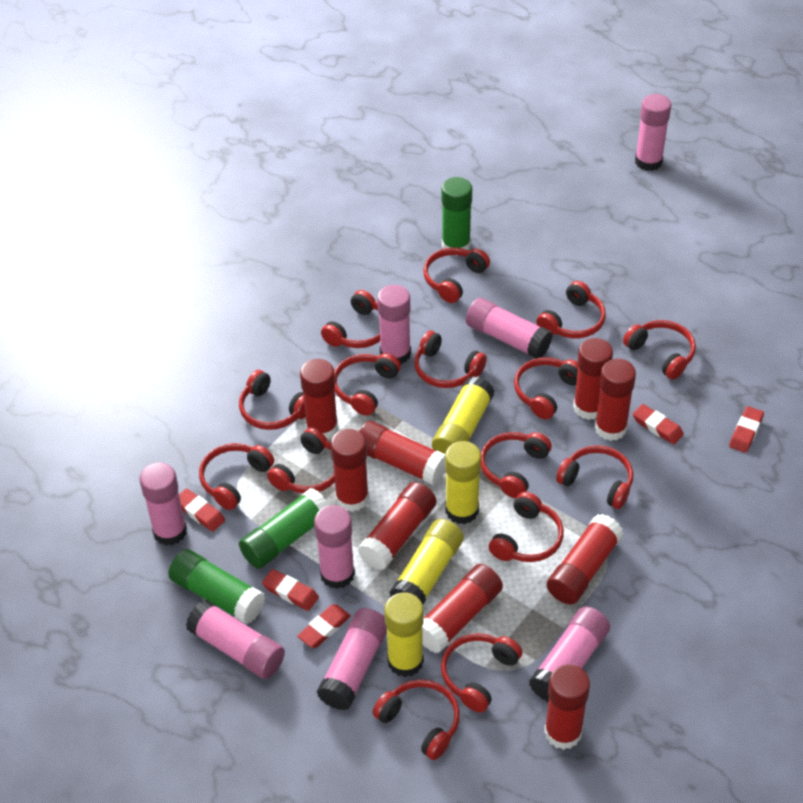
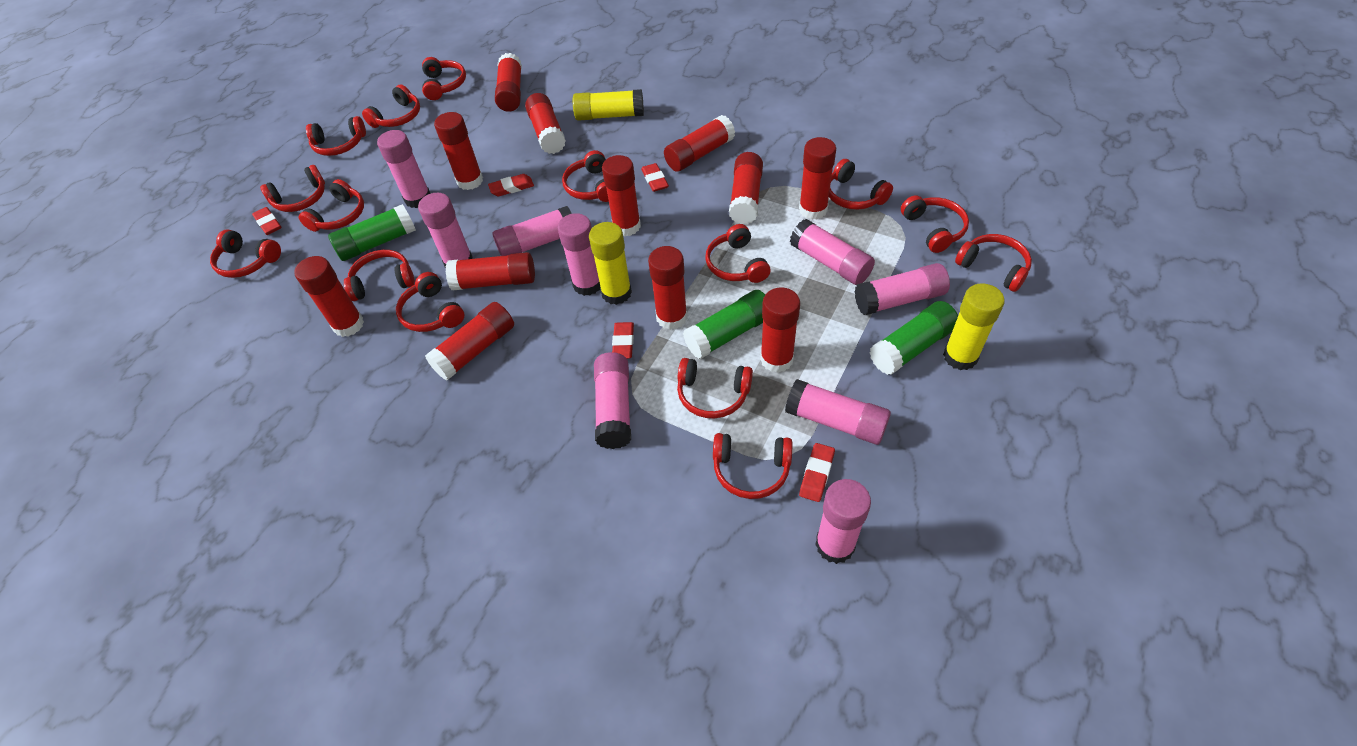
pink glue stick: [139,462,187,546] [186,600,285,679] [314,505,355,589] [317,608,387,710] [377,285,411,365] [466,298,553,359] [529,606,610,702] [635,94,671,171] = 8 -> [377,130,431,208] [418,193,473,268] [492,206,572,256] [557,213,600,296] [594,352,631,449] [785,379,891,445] [790,219,875,285] [815,479,871,564] [854,263,950,315] = 9
red glue stick: [300,359,338,439] [330,429,369,512] [358,482,436,570] [359,421,446,485] [422,564,503,653] [544,664,590,750] [547,514,624,605] [573,338,613,420] [595,359,636,441] = 9 -> [294,256,364,337] [425,302,514,381] [434,112,483,190] [446,252,535,290] [495,53,522,112] [525,93,566,154] [602,155,641,236] [648,246,687,330] [664,115,735,172] [729,152,763,224] [760,287,800,373] [799,137,836,220] = 12
yellow glue stick: [384,592,424,677] [389,519,464,604] [432,376,494,454] [445,441,481,524] = 4 -> [573,89,644,121] [589,222,632,305] [943,283,1005,370] = 3

